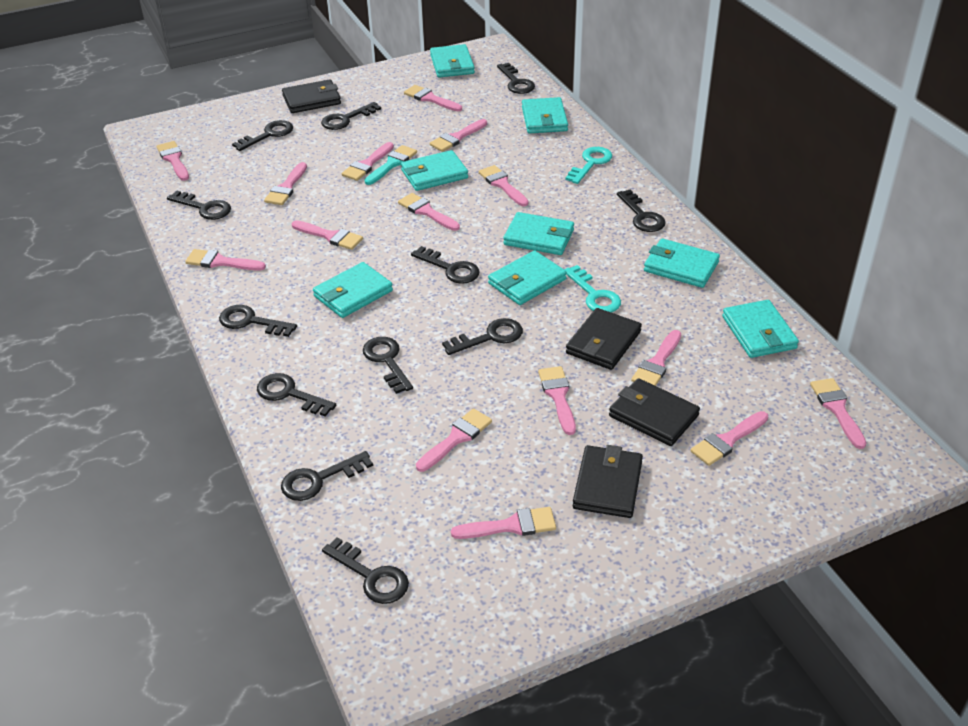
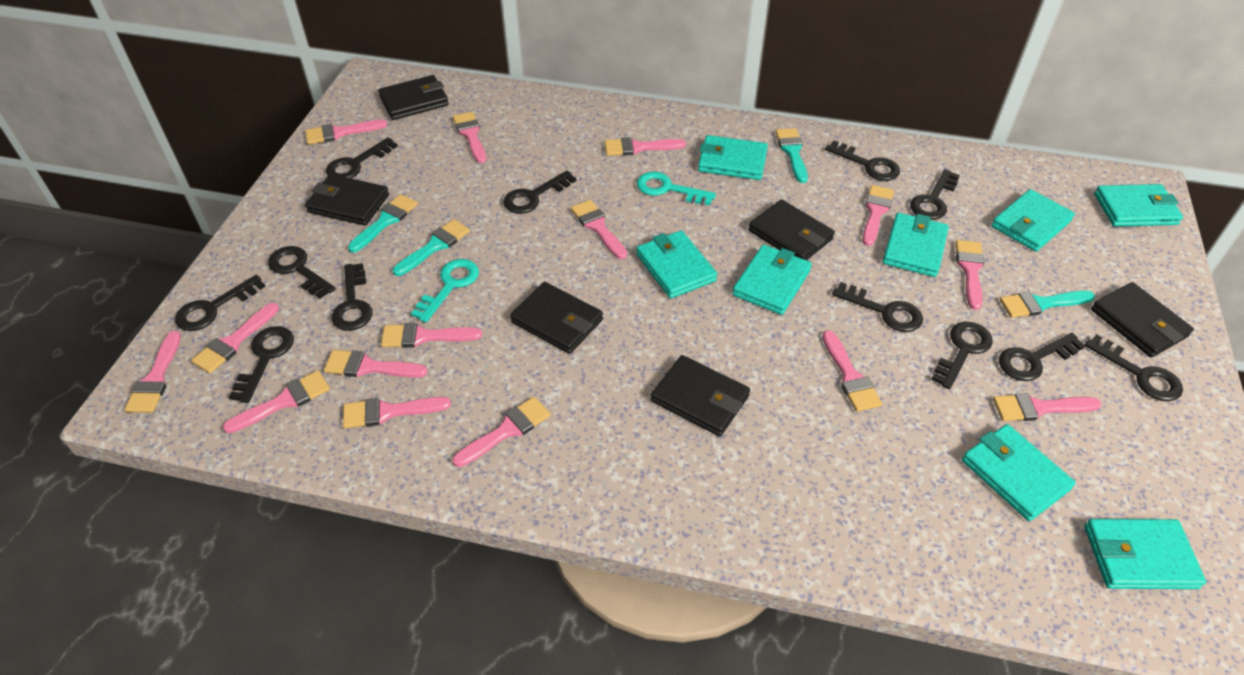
black wallet: [282,79,341,113] [566,308,642,370] [573,445,643,518] [609,378,700,446] = 4 -> [305,174,389,226] [378,75,449,120] [510,282,603,354] [651,355,750,436] [749,199,835,260] [1091,282,1194,358] = 6
turquoise brush: [365,145,417,185] = 1 -> [348,194,418,253] [393,219,470,276] [775,128,808,183] [1000,291,1095,318] = 4

